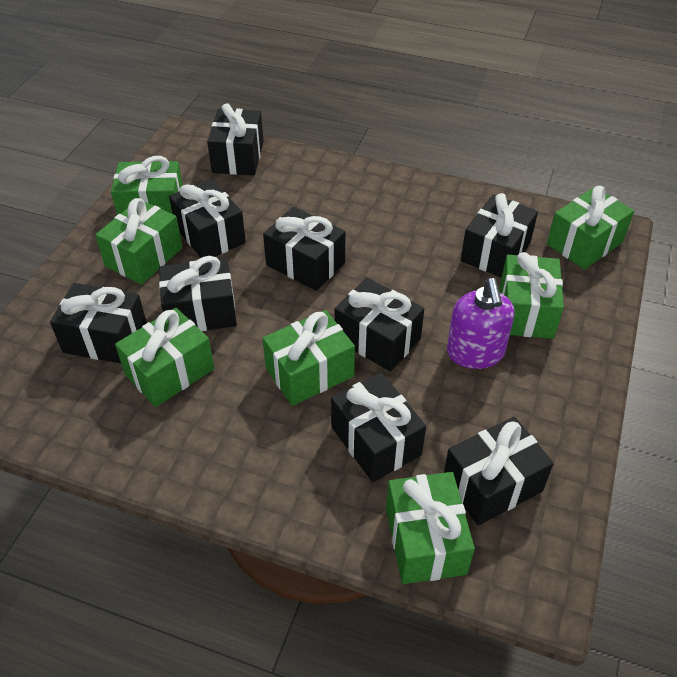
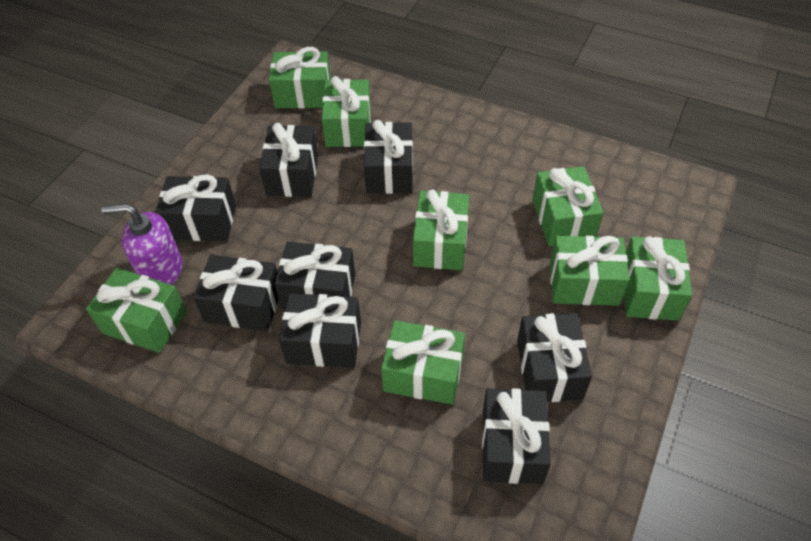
black gift: [50,283,147,363] [159,256,237,331] [169,179,246,258] [207,103,264,175] [263,207,345,291] [331,373,426,482] [335,278,424,372] [444,417,554,525] [461,193,538,278] = 9 -> [155,174,236,241] [193,255,279,331] [259,123,318,197] [274,242,355,309] [279,293,361,368] [364,120,413,194] [482,388,551,484] [517,313,592,402] = 8
green gift: [95,198,183,284] [111,156,183,215] [115,308,214,407] [263,310,355,406] [386,472,475,584] [500,252,564,339] [547,186,634,270] = 7 -> [86,268,187,353] [269,47,331,108] [322,76,371,147] [381,320,465,405] [413,190,469,270] [532,166,603,246] [550,236,630,306] [624,236,692,321] = 8

